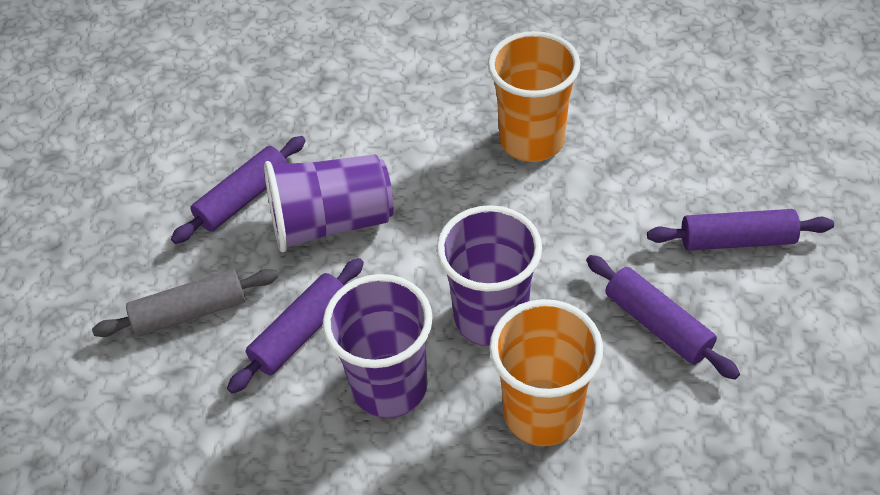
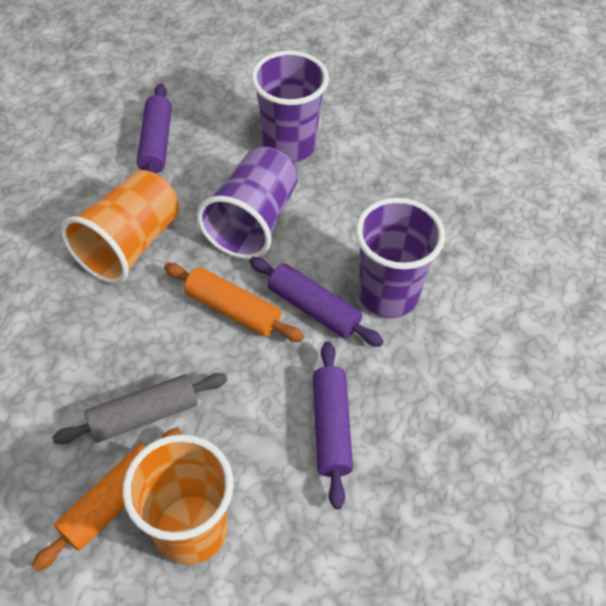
orange rolling pin: none = 0 -> [32,428,182,571] [164,263,304,342] = 2
purple rolling pin: [171,136,306,244] [227,258,364,394] [586,255,740,380] [647,209,834,250] = 4 -> [137,83,172,173] [249,257,384,347] [313,341,353,509] = 3

